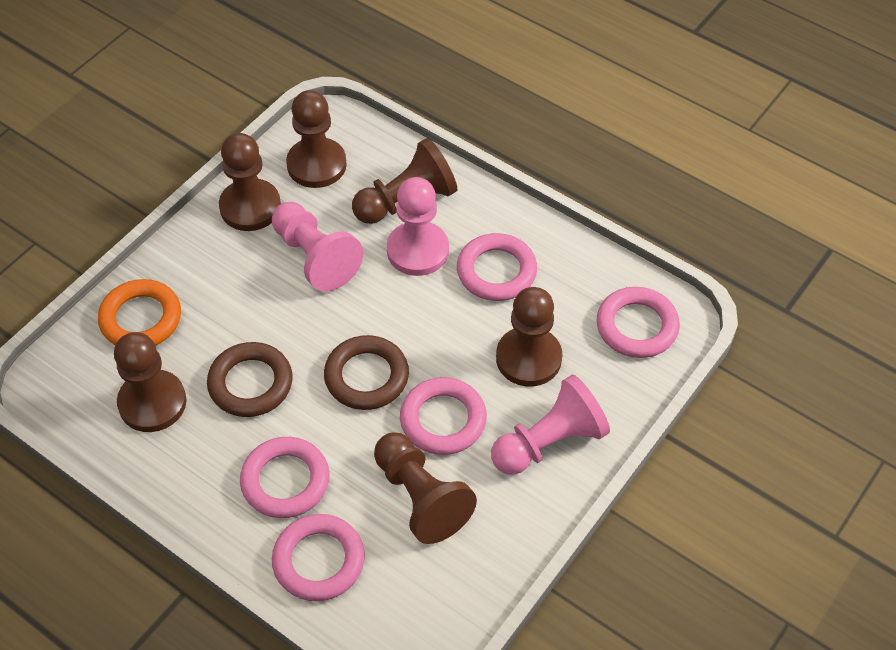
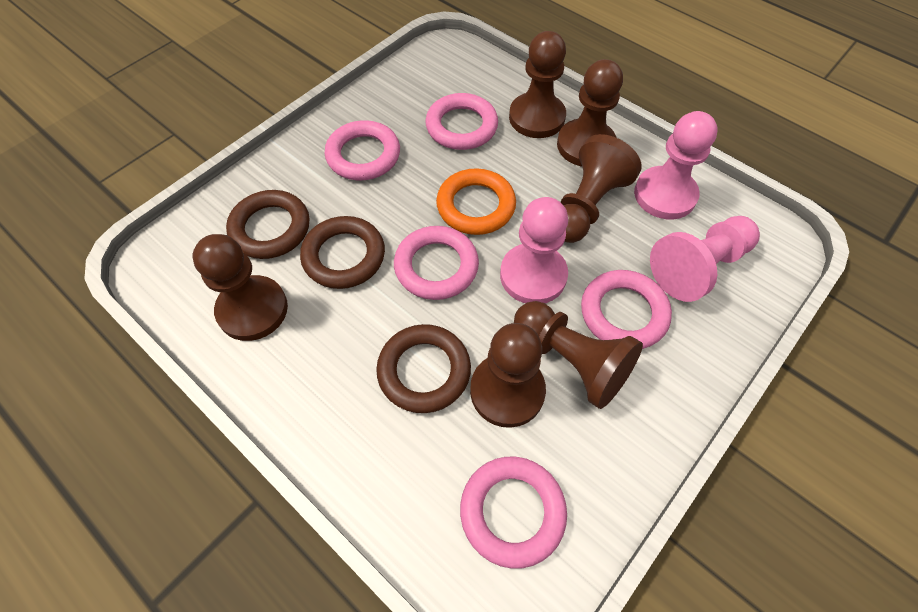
brown ring: [207,342,293,417] [324,335,409,410] = 2 -> [226,190,310,259] [300,216,385,289] [376,324,471,413] = 3

